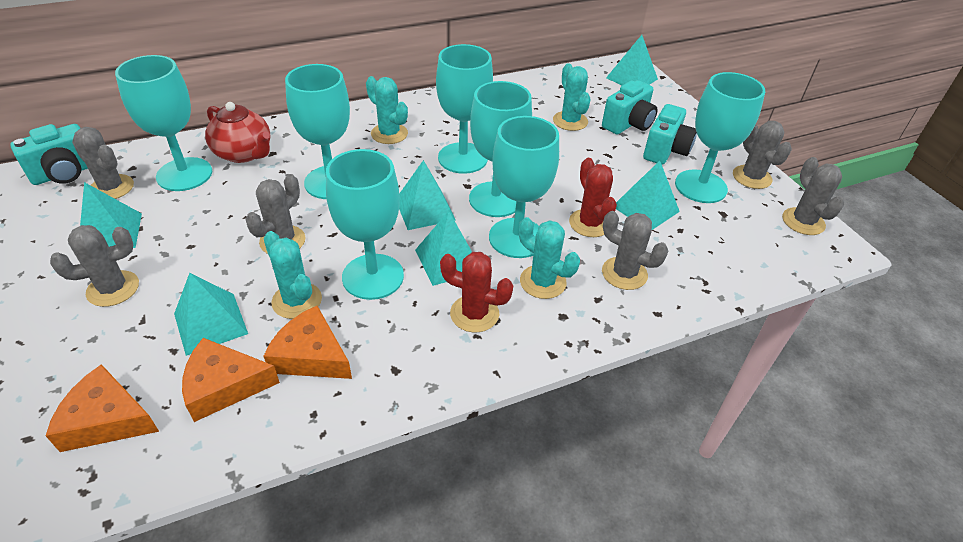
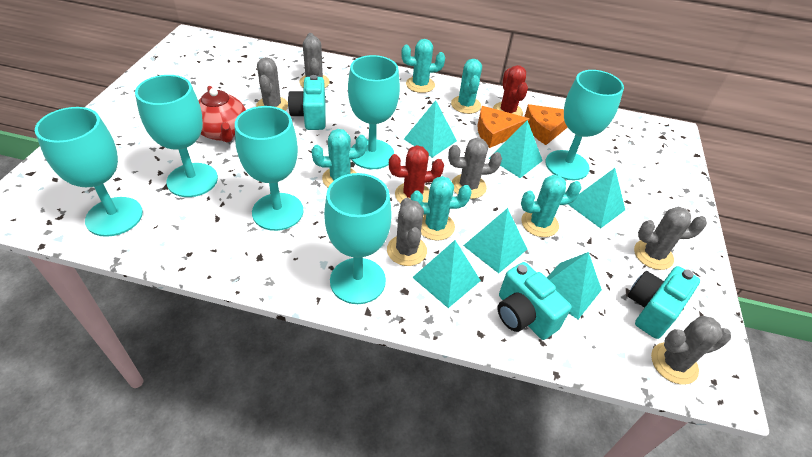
orange cheese: [46,364,159,452] [182,338,280,422] [263,306,352,379] = 3 -> [478,106,529,148] [524,104,568,145] = 2
turquoise cactus: [264,231,322,319] [366,76,408,144] [519,217,580,299] [553,63,591,131] = 4 -> [311,129,367,187] [401,39,445,93] [410,176,472,241] [451,59,482,114] [521,175,582,237] = 5
turquoise goblet: [115,55,212,191] [285,64,350,199] [326,149,404,300] [436,44,493,174] [469,81,532,217] [489,116,559,258] [675,72,765,203] = 7 -> [35,107,143,237] [135,75,218,197] [235,106,304,231] [324,173,392,304] [348,55,400,169] [545,70,624,180] = 6

